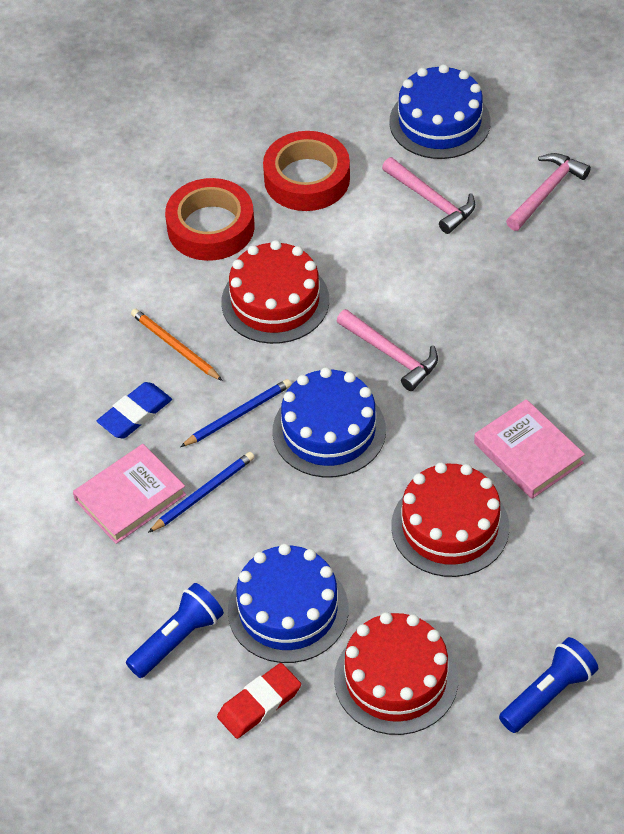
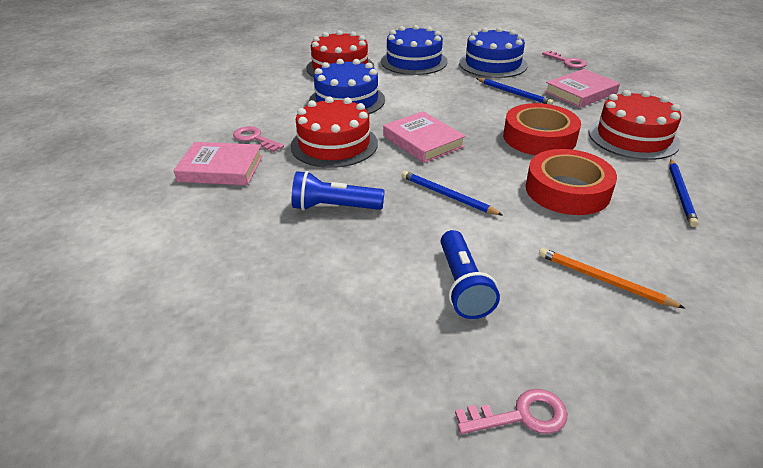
blue eraser: [97,382,172,439] = 1 -> none = 0
blue pencil: [148,452,255,533] [180,379,292,447] = 2 -> [401,171,503,215] [476,78,554,105] [669,159,699,227] = 3
pink book: [73,444,186,544] [474,399,585,499] = 2 -> [174,142,263,185] [383,111,466,163] [544,69,620,108] = 3
pink hammer: [337,309,438,391] [382,157,475,234] [506,153,591,231] = 3 -> none = 0
pink key: none = 0 -> [233,126,284,152] [455,389,567,434] [542,50,587,68] = 3
red eraser: [217,663,301,739] = 1 -> none = 0

